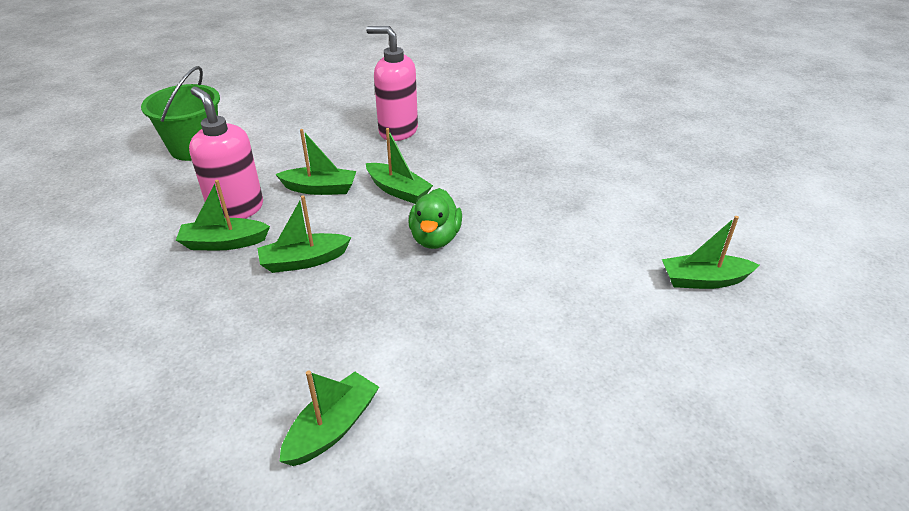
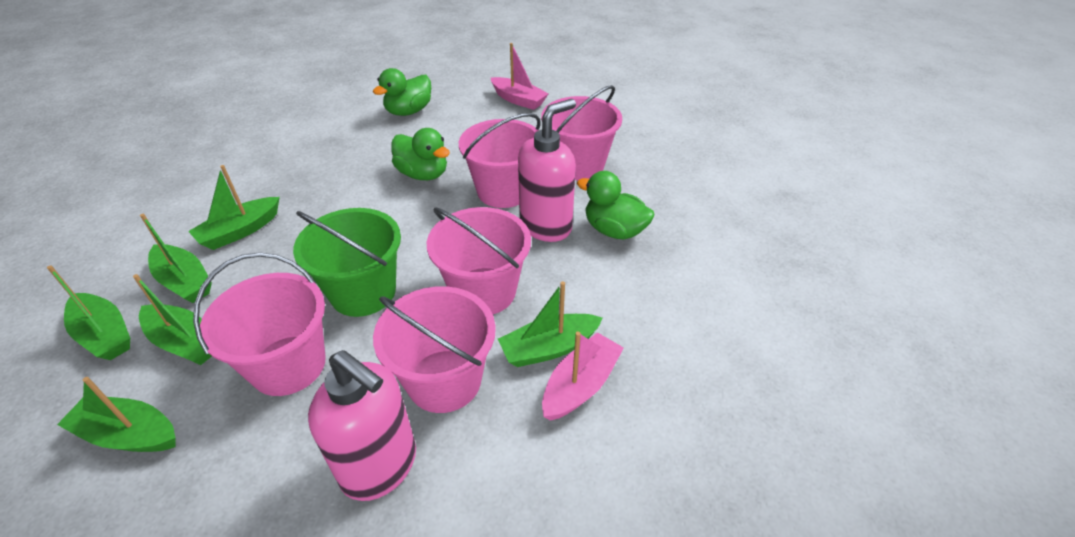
green duck: [408,188,462,249] = 1 -> [373,68,431,116] [391,128,450,180] [577,171,655,239] = 3
pink boat: none = 0 -> [491,43,549,110] [542,332,624,421] = 2
pink bucket: none = 0 -> [193,252,326,396] [373,286,496,413] [427,207,531,314] [459,113,541,208] [541,85,622,180] = 5

